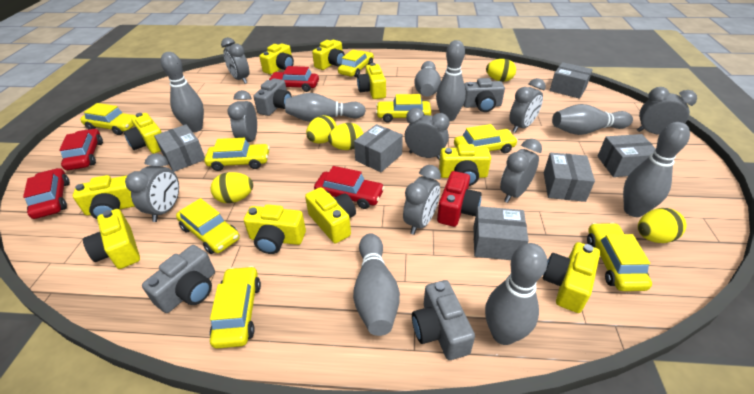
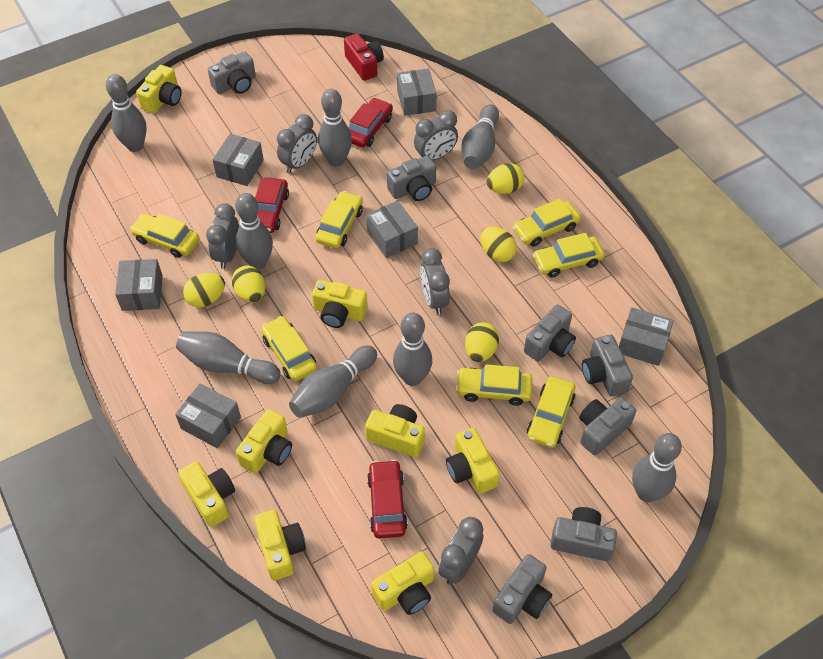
grey camera: [142,245,215,313] [253,78,292,116] [412,280,475,360] [463,78,505,112] = 4 -> [208,51,256,94] [387,156,436,201] [492,554,552,624] [524,304,576,362] [550,507,617,561] [579,397,636,456] [582,335,633,396] = 7
grey clock: [125,154,179,222] [221,37,249,84] [227,90,257,142] [403,165,441,235] [405,108,450,160] [500,139,542,203] [509,78,546,133] [637,87,697,135] = 8 -> [206,203,239,269] [277,114,317,173] [414,110,458,160] [420,248,450,315] [438,517,484,585] = 5
red car: [23,168,70,219] [59,129,103,170] [268,66,319,92] [314,166,385,209] = 4 -> [255,178,289,233] [348,98,393,148] [367,460,408,538] = 3
yellow camera: [73,175,135,219] [83,209,140,269] [124,113,162,154] [244,204,306,254] [259,43,294,75] [305,187,356,243] [312,40,345,70] [357,63,386,99] [439,144,491,186] [543,242,600,313] = 10 -> [136,65,182,114] [178,461,235,527] [236,409,292,474] [254,510,306,580] [312,280,368,328] [365,404,425,457] [371,551,434,615] [446,428,499,494] = 8
yellow car: [80,103,136,135] [176,198,240,254] [204,138,270,171] [210,266,261,349] [338,49,374,77] [376,94,431,123] [454,124,518,153] [587,223,652,291] = 8 -> [130,213,199,258] [261,316,317,381] [315,191,363,248] [455,364,532,406] [513,198,581,247] [527,376,575,448] [533,233,604,278] = 7

